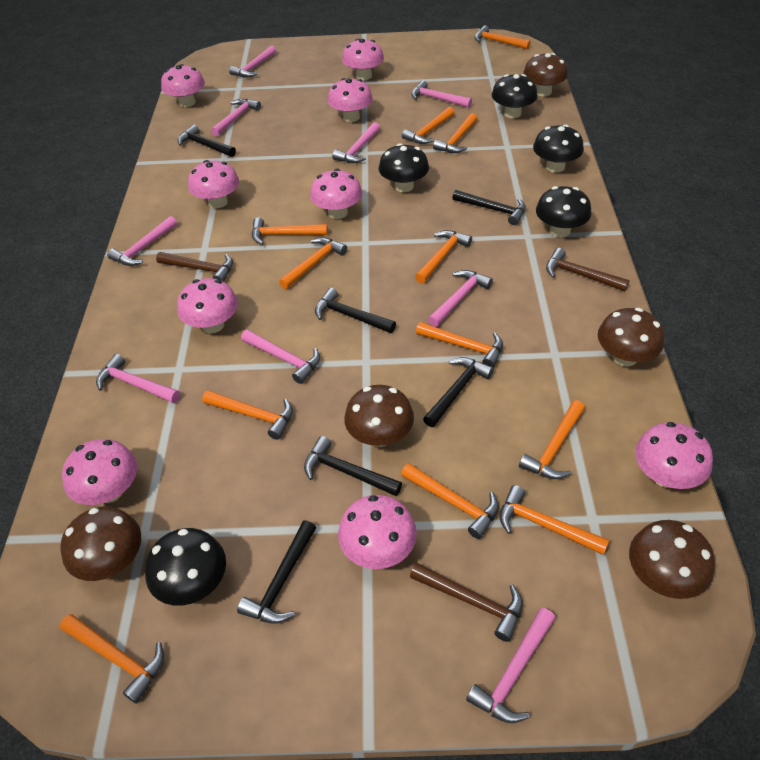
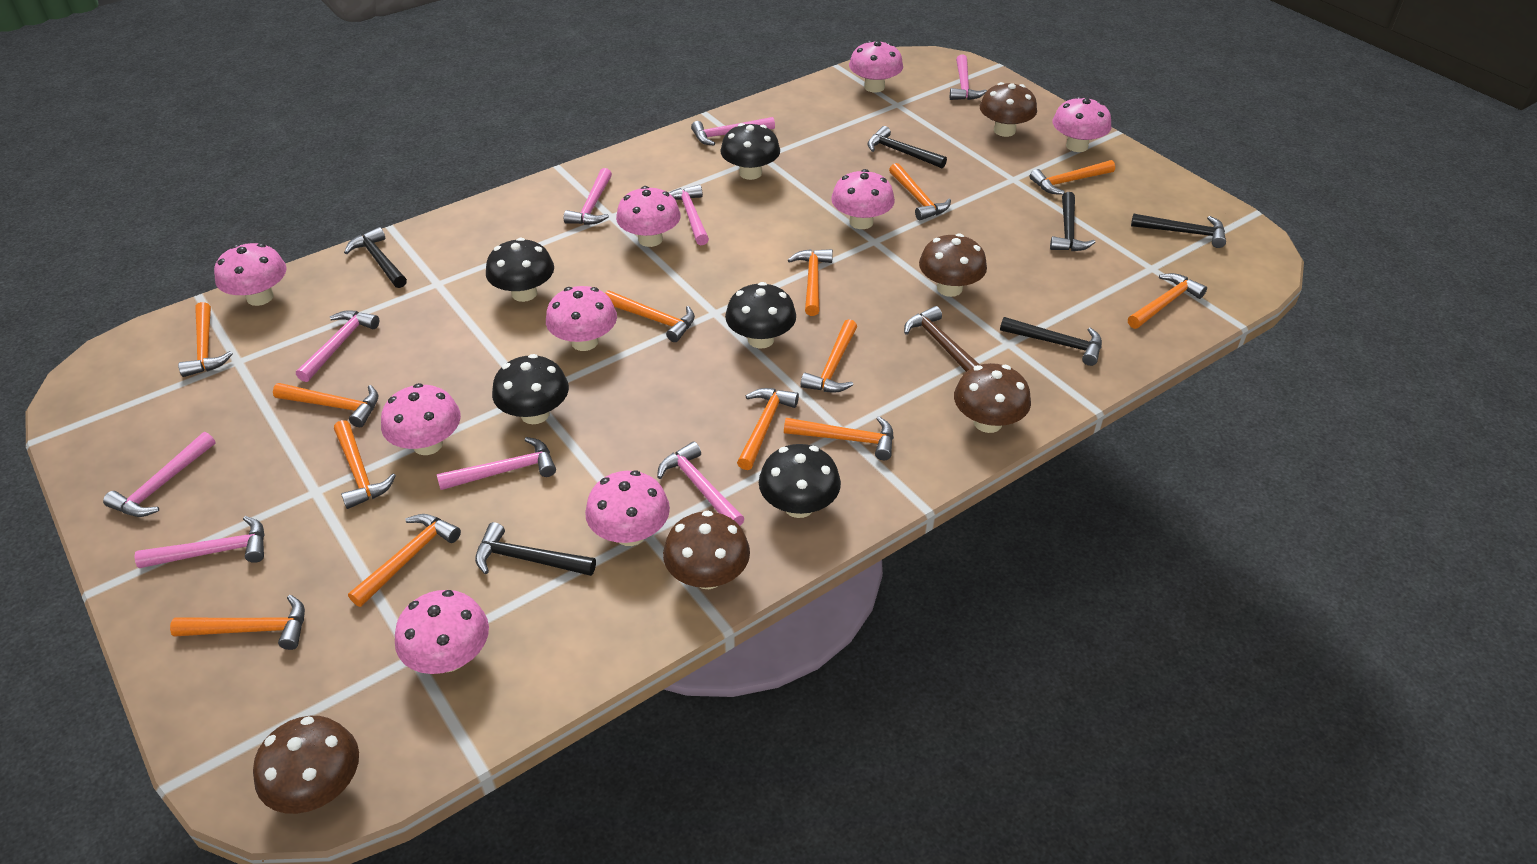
brown hammer: [156,252,233,282] [410,563,523,642] [546,248,630,291] = 3 -> [904,306,980,372] = 1
orange hammer: [60,614,164,704] [202,390,293,440] [252,218,328,245] [279,237,347,289] [401,463,499,539] [402,107,455,144] [415,230,472,284] [416,322,503,368] [433,113,478,153] [475,25,531,49] [500,485,609,555] [519,400,585,479] = 12 -> [170,595,305,650] [178,302,233,377] [273,383,378,427] [334,420,396,509] [348,514,461,607] [605,290,695,342] [737,388,799,470] [784,416,894,460] [788,249,833,316] [801,319,857,393] [889,163,951,220] [1030,160,1115,195] [1128,273,1207,329] = 13

